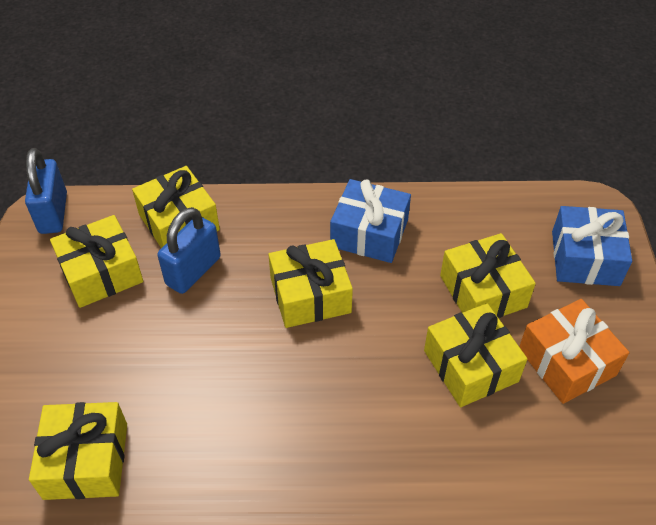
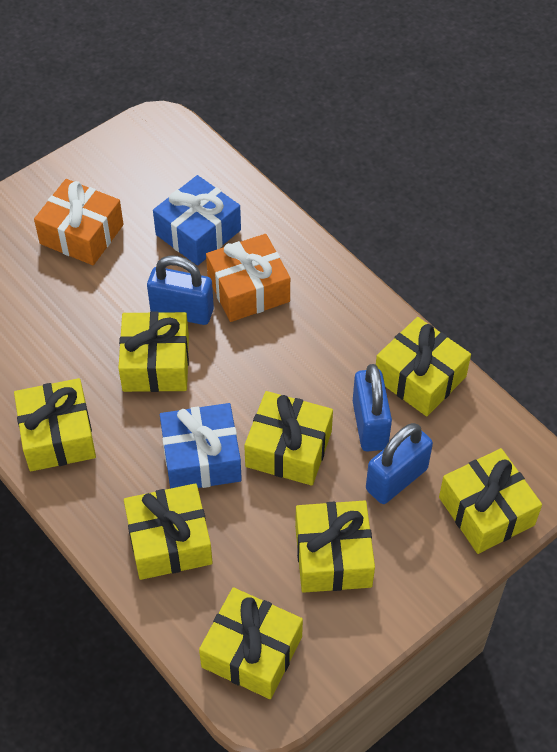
blue padlock: [25,148,67,234] [157,207,221,294] = 2 -> [147,255,214,325] [353,364,392,452] [366,423,433,504] = 3
orange gift: [519,299,629,404] = 1 -> [34,179,124,265] [206,234,290,322] = 2
yellow gift: [29,402,127,500] [50,215,143,308] [132,166,220,248] [268,239,353,328] [424,303,527,407] [440,233,536,318] = 6 -> [14,378,96,471] [118,312,189,392] [124,483,213,580] [199,587,303,699] [244,391,333,486] [295,500,375,593] [376,317,471,416] [439,448,542,554] = 8

